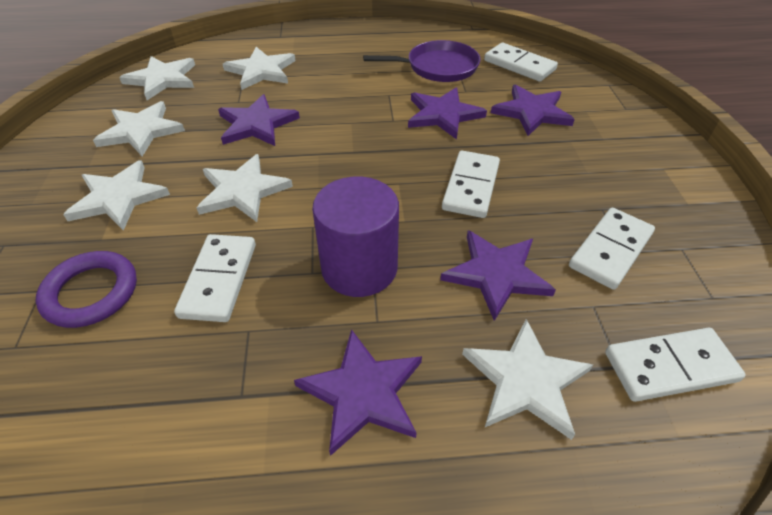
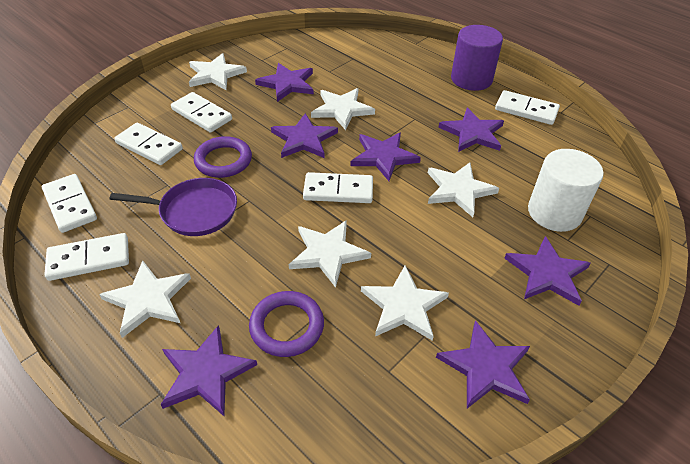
purple ring: [36,251,137,328] = 1 -> [194,136,252,178] [249,291,324,357] = 2
purple star: [218,94,300,146] [294,329,422,456] [408,87,487,140] [440,230,556,321] [491,84,575,136] = 5 -> [160,325,257,416] [255,63,314,102] [271,113,338,158] [350,132,421,181] [436,320,530,408] [438,108,504,152] [504,236,591,306] = 7
white cylinder: none = 0 -> [528,149,604,232] = 1
white domino: [174,234,256,322] [442,151,500,218] [484,43,558,82] [569,208,655,290] [605,328,746,402] = 5 -> [42,174,97,233] [44,233,129,281] [114,123,183,165] [171,92,232,133] [303,172,373,203] [495,90,560,125] = 6

